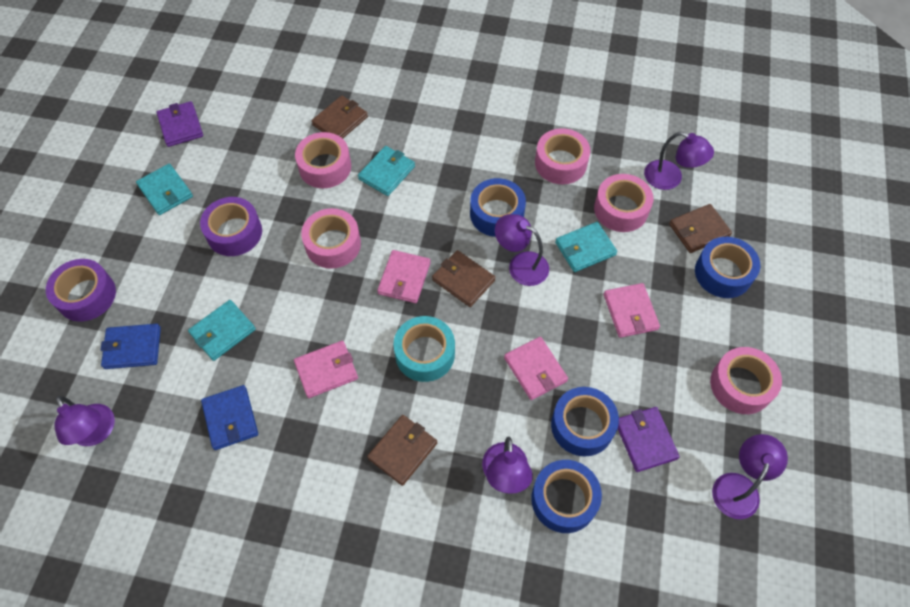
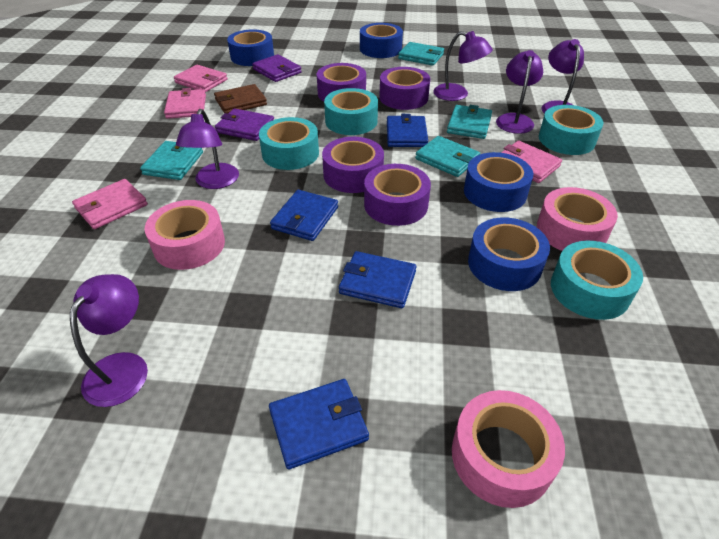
blue wallet: [101,324,161,369] [201,385,258,450] = 2 -> [269,379,369,470] [270,190,338,241] [339,251,416,308] [387,114,428,147] = 4
brown wallet: [311,95,368,139] [367,415,437,486] [432,250,496,307] [669,204,732,253] = 4 -> [214,84,267,114] = 1
pink tape: [295,132,351,188] [301,208,361,269] [535,128,590,184] [594,174,653,232] [710,347,782,414] = 5 -> [145,200,225,270] [452,390,565,508] [537,187,618,251] = 3
purple tape: [46,259,116,322] [200,197,262,256] = 2 -> [317,63,366,102] [322,137,384,193] [364,164,431,226] [379,67,430,110] = 4
turquoise tape: [393,316,455,382] = 1 -> [259,117,319,170] [324,88,378,135] [539,105,603,155] [551,241,643,320] = 4

